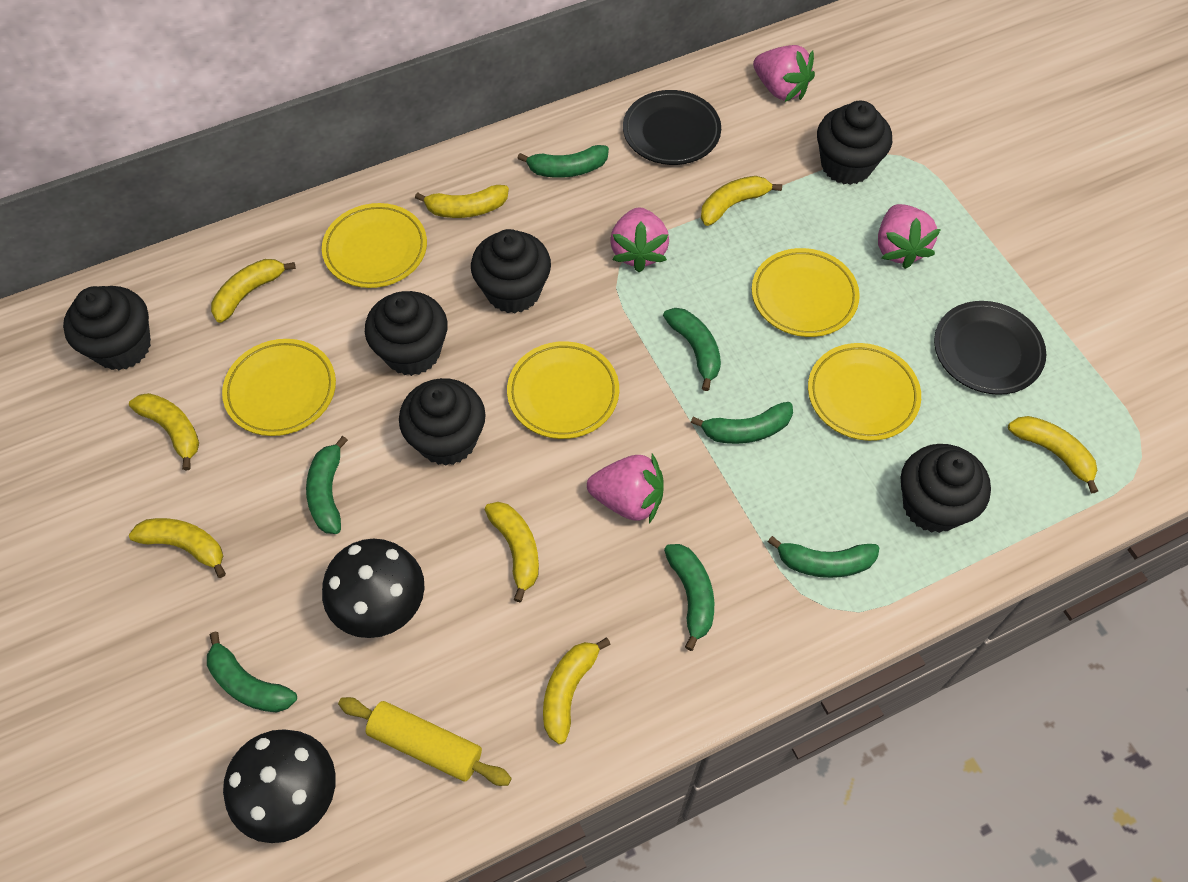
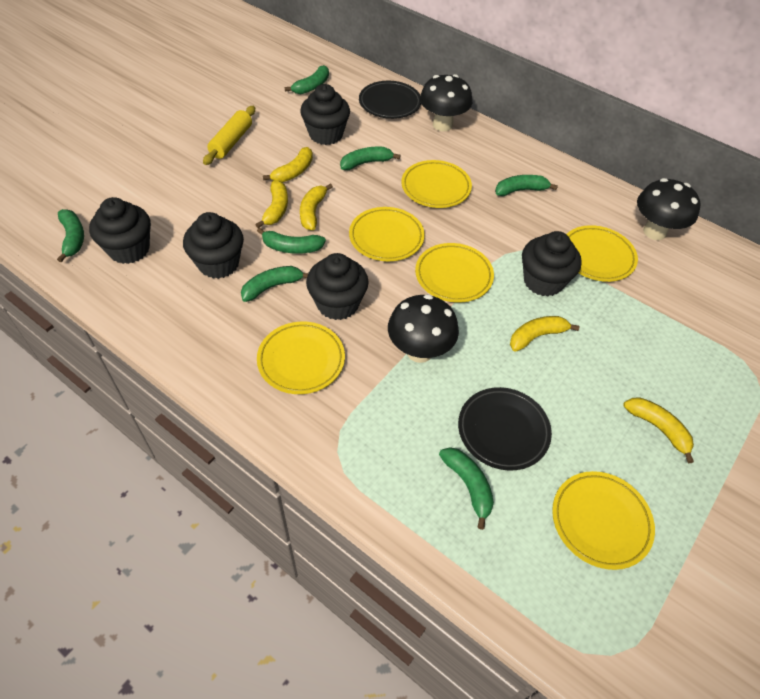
black cupcake: [63,286,151,370] [365,291,448,376] [399,378,486,466] [471,229,551,314] [817,101,892,185] [901,444,991,533] = 6 -> [89,197,151,264] [183,212,244,279] [300,84,350,145] [306,253,369,320] [522,231,582,296] = 5
black mushroom: [223,729,336,843] [322,539,425,638] = 2 -> [388,294,459,363] [420,74,472,131] [637,178,701,240] = 3
pink strawberry: [587,453,664,523] [610,207,669,272] [753,45,815,102] [878,204,941,269] = 4 -> none = 0
yellow banana: [129,393,199,471] [129,518,226,578] [211,259,296,323] [415,185,509,218] [485,502,539,602] [543,637,611,744] [701,176,782,226] [1008,416,1098,494] = 8 -> [255,180,288,228] [263,147,313,182] [300,183,333,230] [510,316,579,352] [623,397,694,463] = 5
yellow plate: [222,339,336,436] [322,203,427,288] [507,341,619,439] [752,248,860,337] [808,343,921,441] = 5 -> [257,322,345,394] [349,207,425,261] [401,160,472,208] [415,243,494,303] [552,471,655,570] [566,225,638,282] = 6

